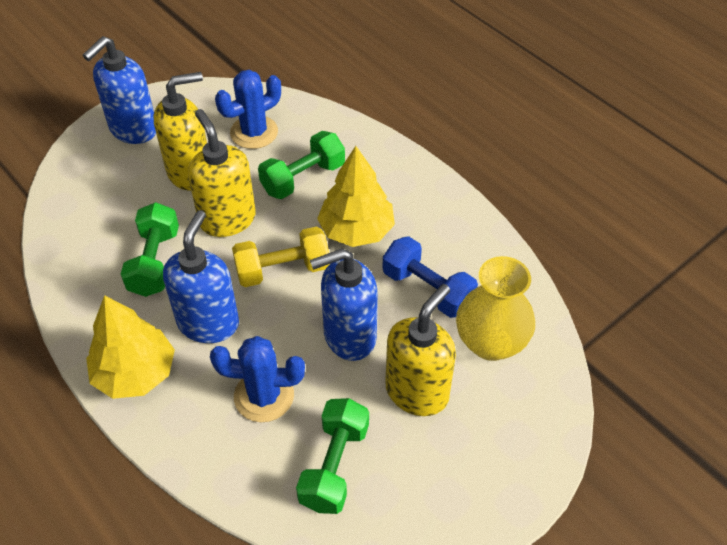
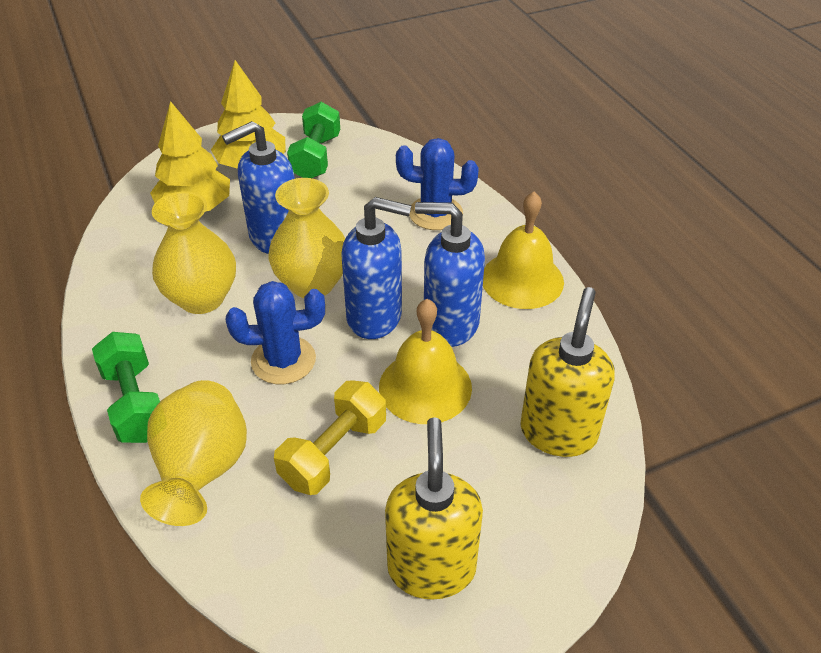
blue dumbbell: [383,236,478,318] = 1 -> none = 0
green dumbbell: [121,202,179,297] [258,131,345,199] [296,398,369,514] = 3 -> [92,332,160,443] [287,102,340,178] = 2
yellow bell: none = 0 -> [379,299,472,424] [483,192,564,309] = 2
yellow soap dispenser: [153,72,207,191] [188,109,256,237] [385,284,456,416] = 3 -> [385,417,483,600] [520,287,615,457] = 2
yellow vase: [456,256,535,361] = 1 -> [140,380,247,526] [152,191,236,314] [268,178,345,298] = 3

